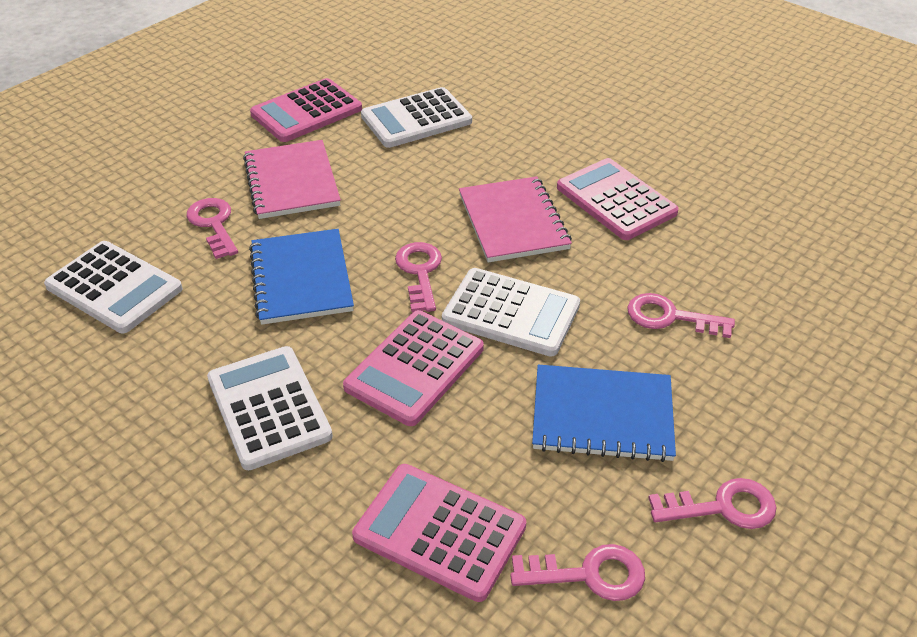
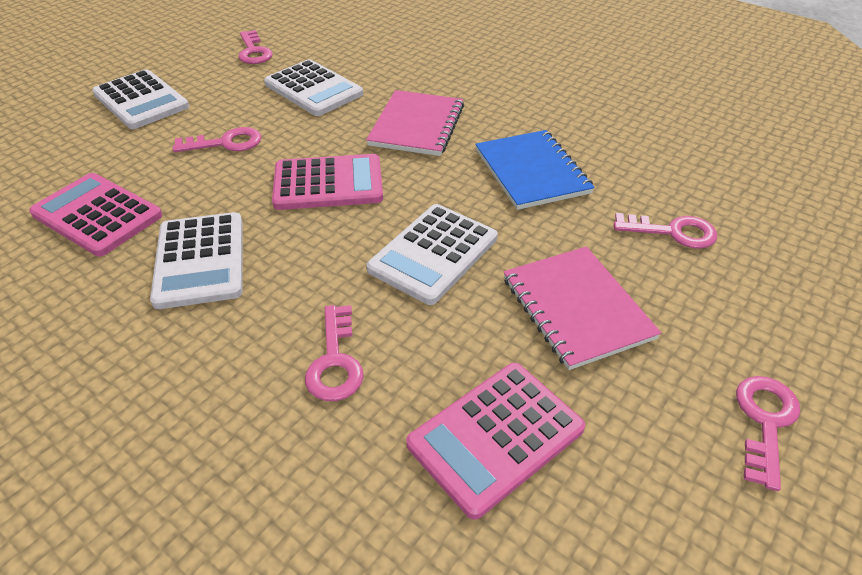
blue notebook: [249,229,354,325] [532,364,676,462] = 2 -> [475,130,595,210] = 1
pink calculator: [250,78,362,142] [343,310,484,426] [352,464,526,602] [557,158,679,240] = 4 -> [29,173,163,257] [272,154,383,210] [406,363,585,520] = 3

